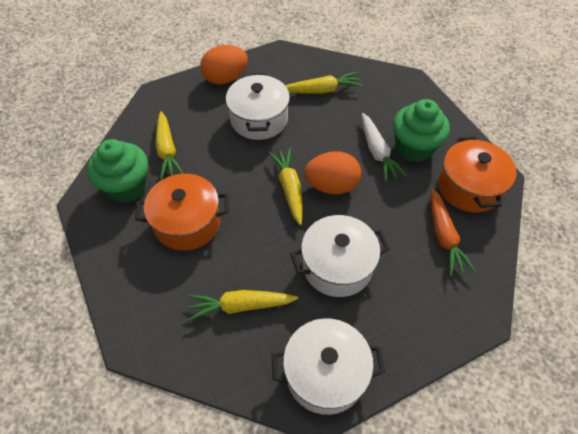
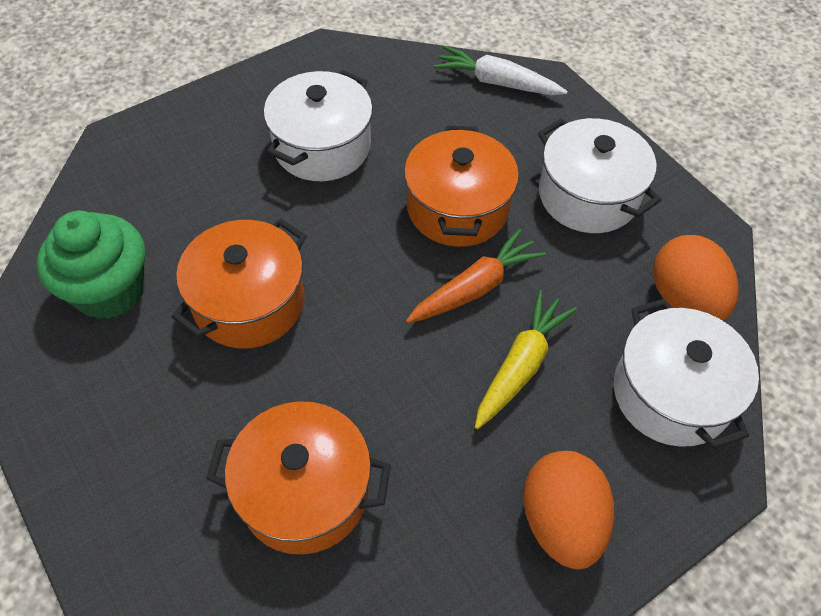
green cupcake: [87,139,148,203] [393,99,450,162] = 2 -> [37,211,145,319] = 1
orange pot: [135,174,229,251] [438,136,517,213] = 2 -> [172,218,307,348] [206,401,391,555] [404,125,519,247] = 3
yellow carrot: [155,111,184,180] [188,290,298,321] [268,148,303,225] [286,72,362,94] = 4 -> [475,290,577,429] = 1

